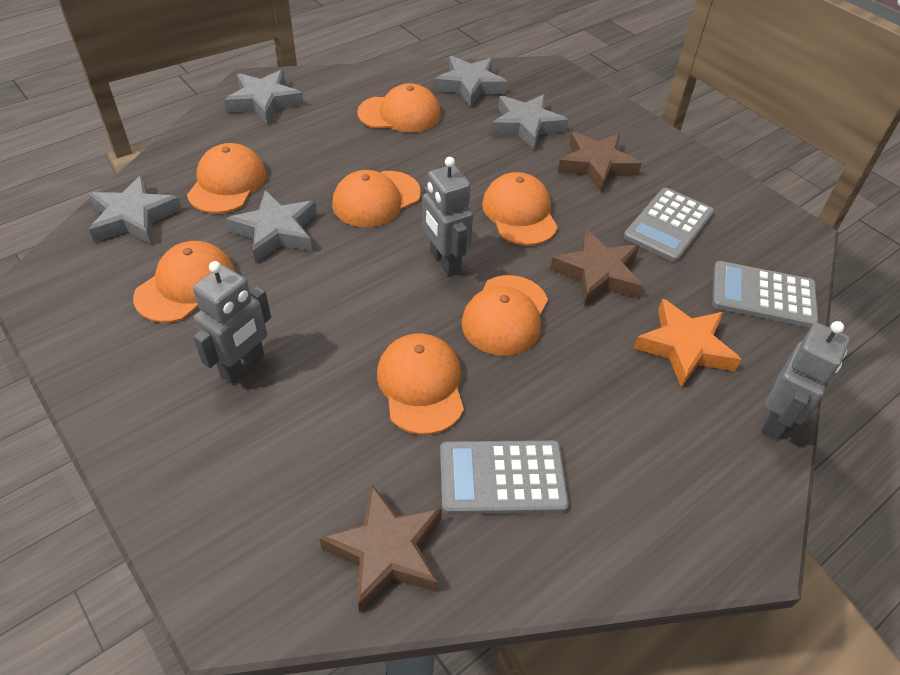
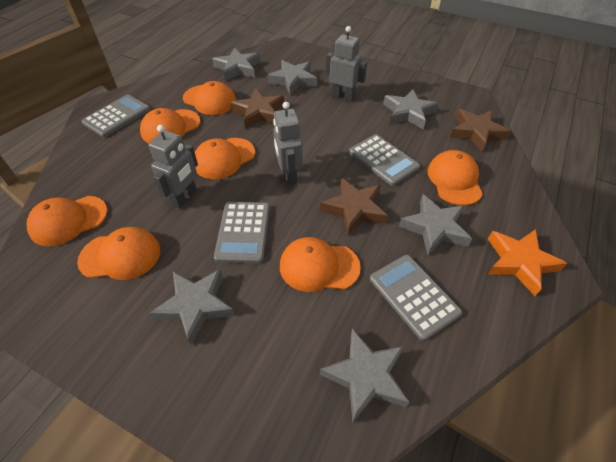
grey calculator: [440,440,569,515] [623,188,714,262] [712,261,819,328] = 3 -> [81,94,150,137] [214,202,270,263] [349,134,420,186] [370,255,462,341] = 4
grey star: [89,175,182,244] [224,70,304,125] [226,190,317,263] [434,56,508,108] [491,94,568,150] = 5 -> [150,269,235,345] [212,47,260,81] [267,60,317,95] [320,328,410,423] [383,89,438,129] [399,195,472,255] = 6

